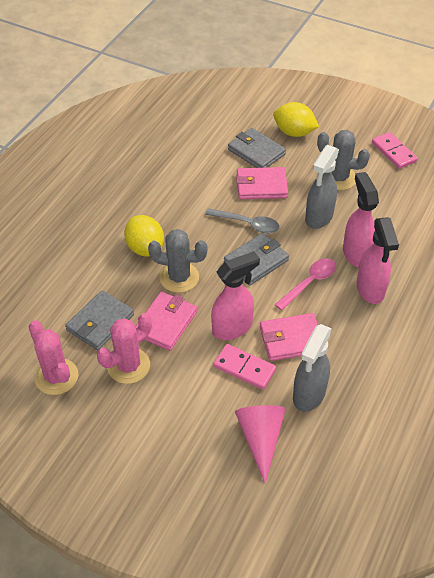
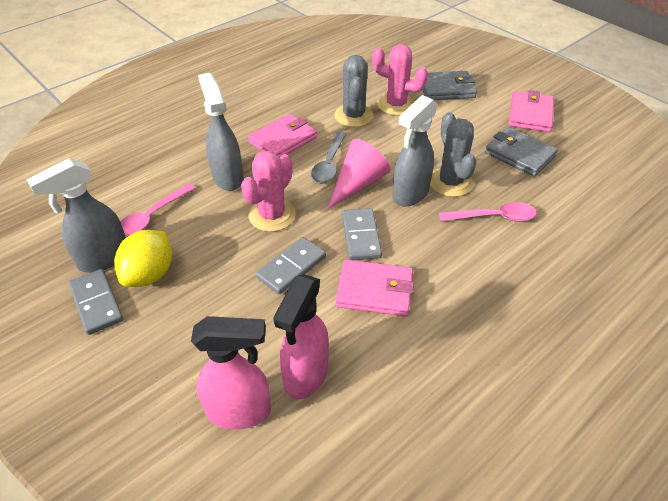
grey domino: none = 0 -> [69,269,123,335] [256,237,326,294] [342,208,382,260] = 3
grey spray bottle: [293,324,332,412] [305,145,339,229] = 2 -> [26,158,126,273] [198,73,244,191] [392,95,438,207] = 3
grey wallet: [65,290,134,350] [224,233,289,286] [228,128,286,168] = 3 -> [422,71,477,100] [485,127,558,177] = 2
pink domino: [213,344,276,390] [372,132,418,169] = 2 -> none = 0
pink spoon: [275,258,336,311] = 1 -> [120,183,196,237] [439,202,537,222] = 2
pink spray bottle: [211,251,260,340] [343,172,379,268] [357,217,399,304] = 3 -> [191,316,271,430] [273,274,329,400] = 2
yellow lemon: [124,215,164,257] [273,102,319,137] = 2 -> [114,230,172,287] = 1

